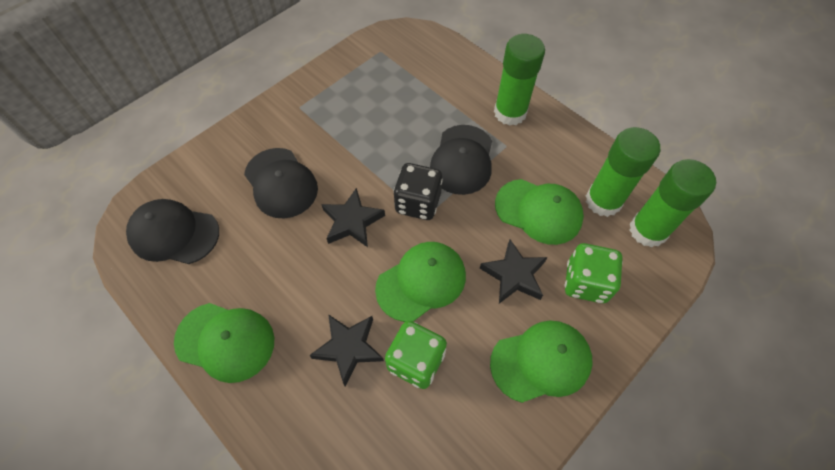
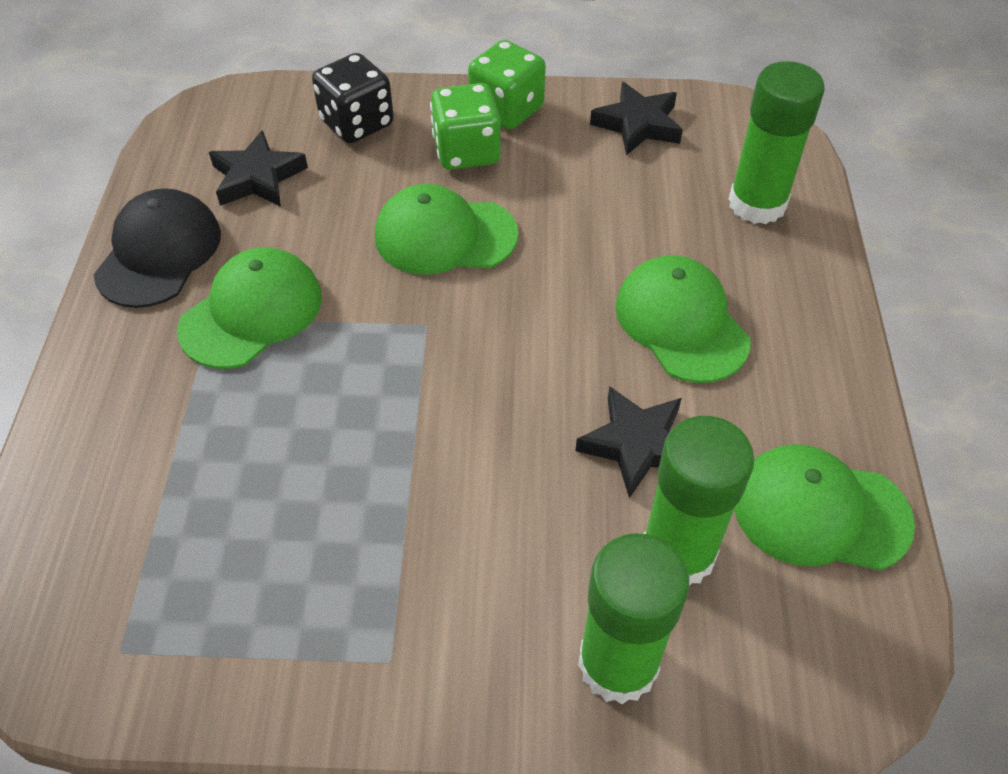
black cap: [126,199,219,264] [244,148,318,218] [430,125,492,195] = 3 -> [94,188,221,308] = 1

